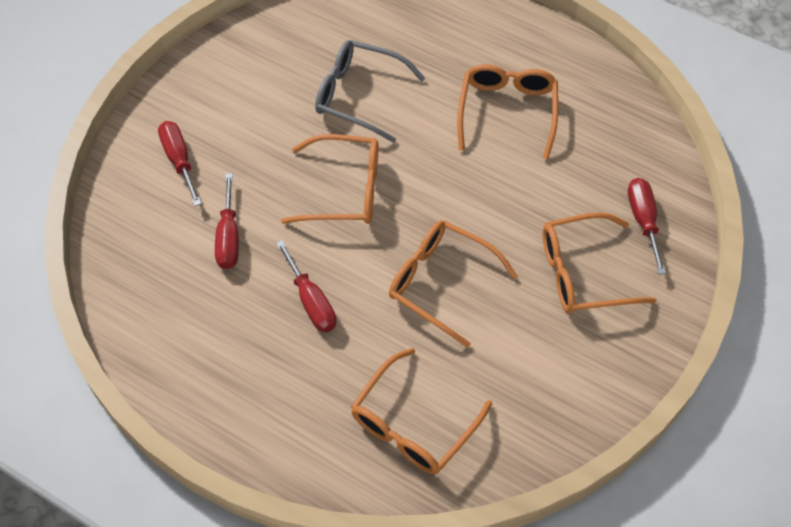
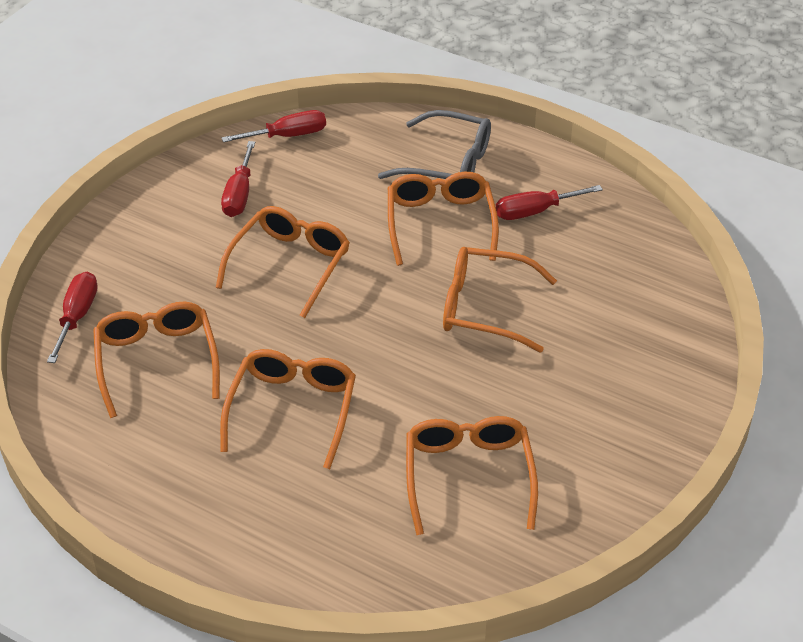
orange glasses: [281,134,379,224] [351,348,492,474] [389,220,518,348] [457,64,558,159] [543,212,657,313] = 5 -> [93,302,220,418] [216,206,350,318] [220,349,356,469] [388,172,499,266] [406,416,538,535] [443,247,557,353] = 6

